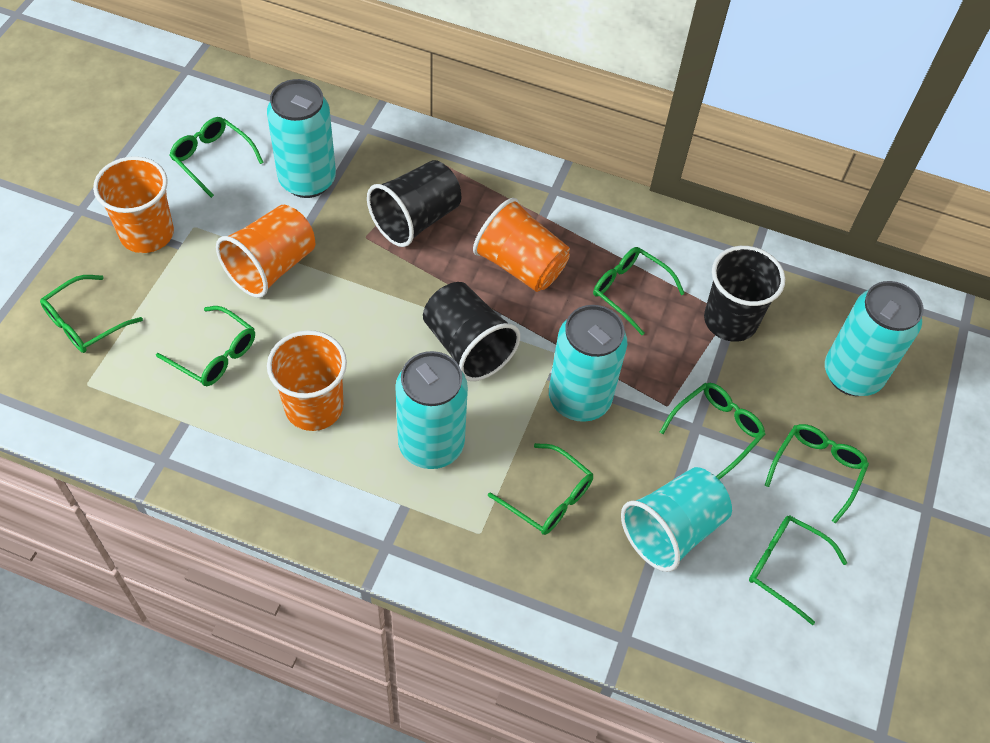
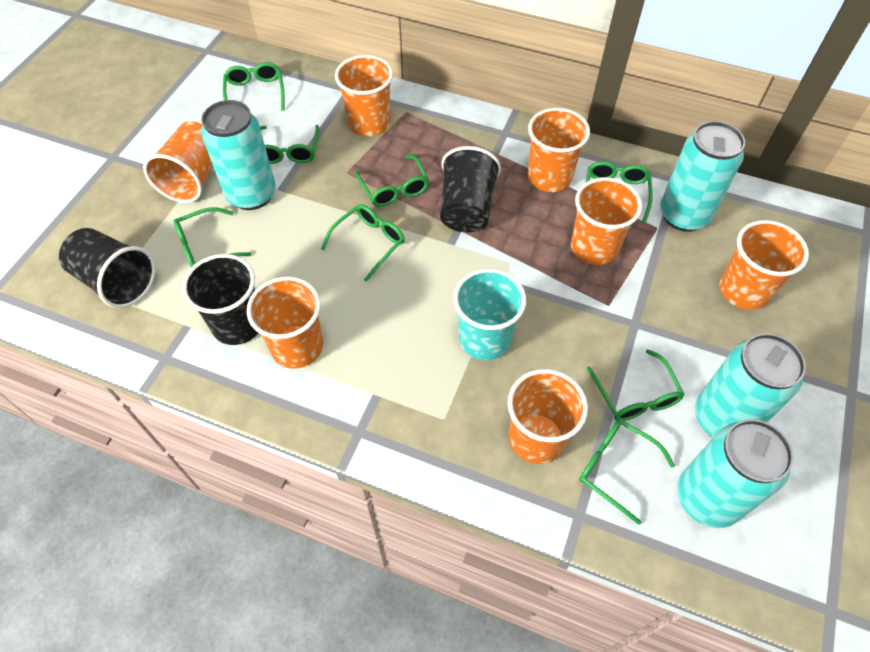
orange cup: [93,156,174,253] [216,205,315,298] [267,330,347,431] [473,198,570,292] = 4 -> [143,121,213,203] [247,277,323,369] [335,55,393,137] [508,369,588,464] [528,108,590,192] [571,177,642,265] [720,220,809,310] = 7

